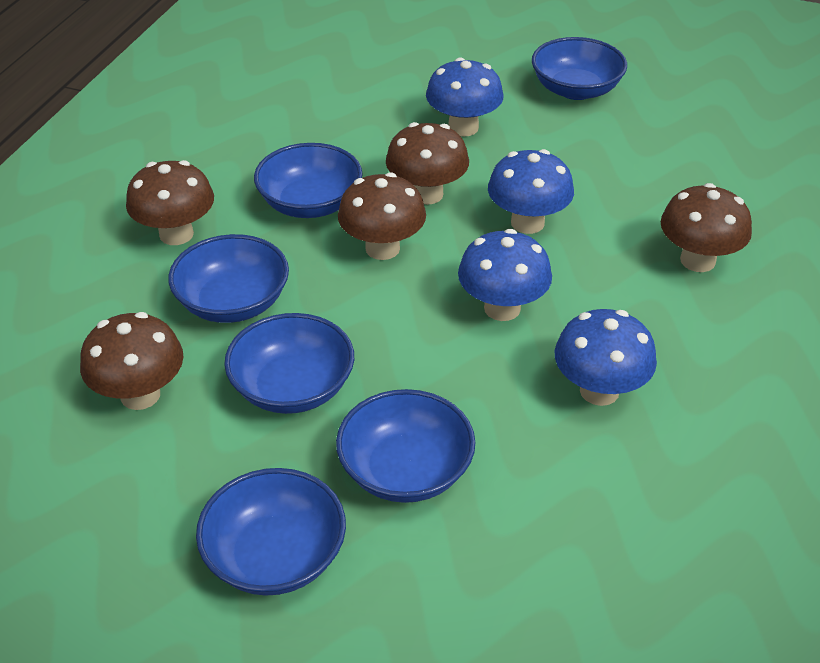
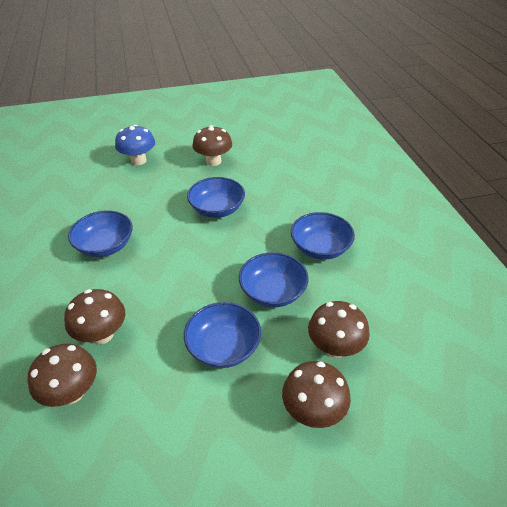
blue bowl: [168,234,289,323] [196,468,346,596] [224,313,354,414] [254,143,362,218] [336,389,475,503] [532,37,627,100] = 6 -> [68,210,133,257] [184,302,261,368] [187,177,245,218] [239,252,309,308] [291,212,355,260] = 5
blue mushroom: [426,58,504,137] [458,229,552,321] [488,149,574,234] [555,309,657,406] = 4 -> [115,125,155,165] = 1

